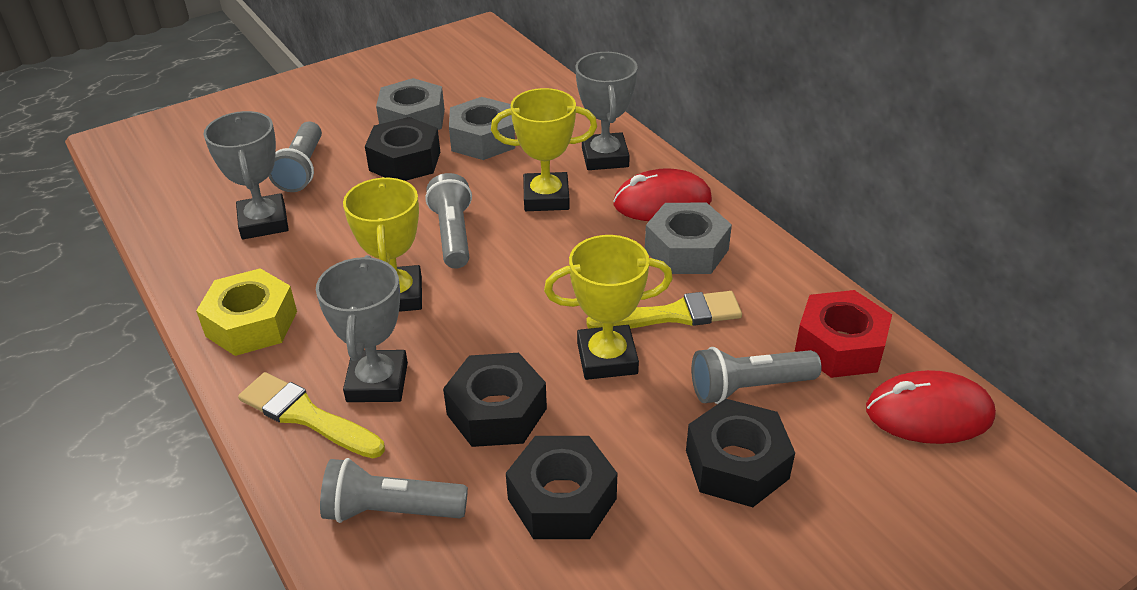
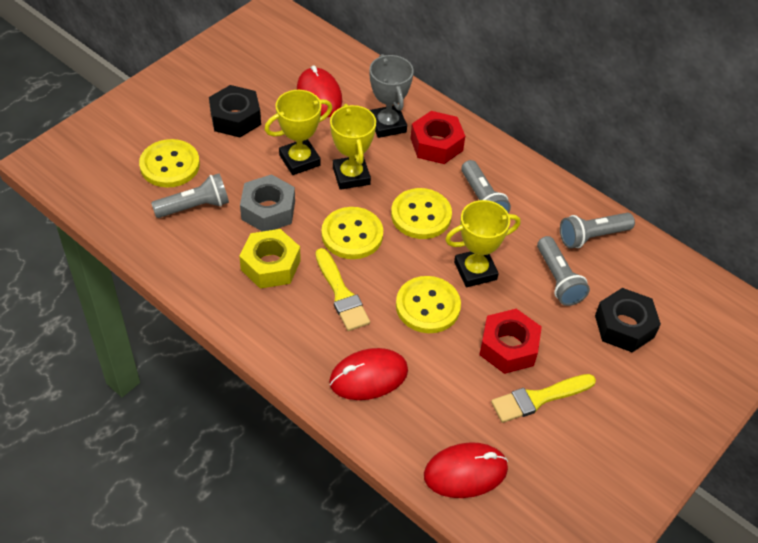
black nut: [365,117,440,181] [443,353,547,447] [506,436,617,539] [686,399,795,507] = 4 -> [209,85,261,138] [595,288,661,353] = 2
grey nut: [376,78,445,130] [449,97,515,160] [645,203,732,274] = 3 -> [240,174,295,231] = 1
grey trophy: [203,111,289,239] [316,255,408,402] [576,52,638,170] = 3 -> [370,54,414,138] = 1
red mouse: [613,168,712,221] [866,370,996,444] = 2 -> [297,65,342,117] [329,348,408,400] [424,442,508,498] = 3
red nut: [795,290,892,378] = 1 -> [410,111,465,164] [479,309,542,374] = 2
yellow button: none = 0 -> [139,139,200,188] [321,207,383,259] [391,188,452,239] [396,276,461,333] = 4

